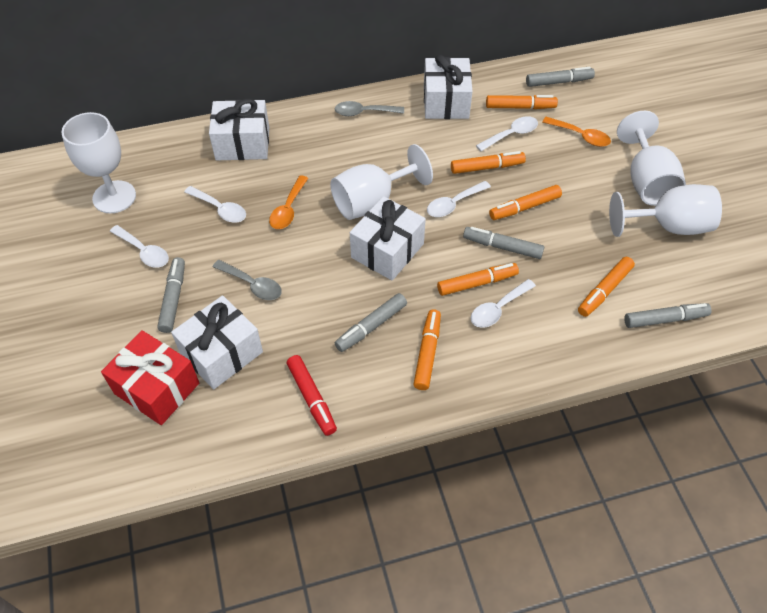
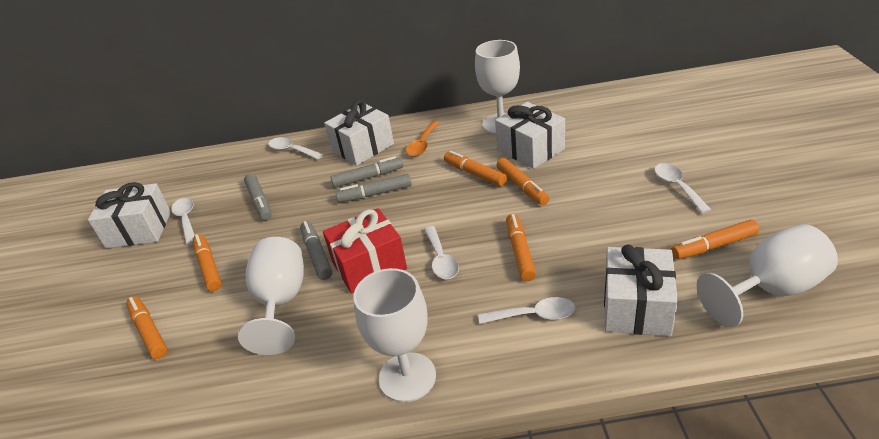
grey marker: [157,257,185,333] [335,293,407,352] [463,227,544,259] [526,67,595,87] [624,303,712,328] = 5 -> [244,173,272,220] [300,221,332,280] [331,156,403,188] [336,174,412,203] = 4
grey spoon: [213,260,282,300] [335,101,404,116] = 2 -> none = 0
orange spoon: [269,175,308,229] [542,117,611,147] = 2 -> [406,121,440,157] = 1
red marker: [287,355,337,436] = 1 -> none = 0

